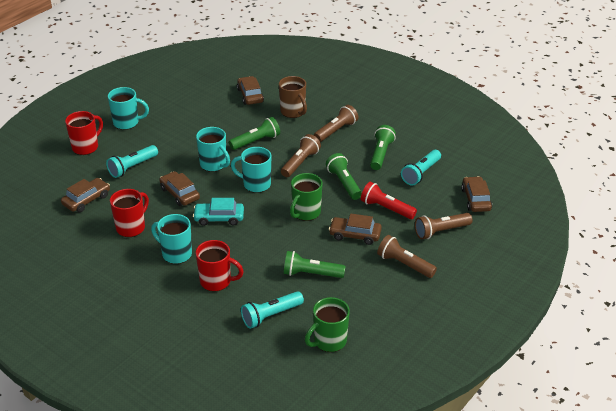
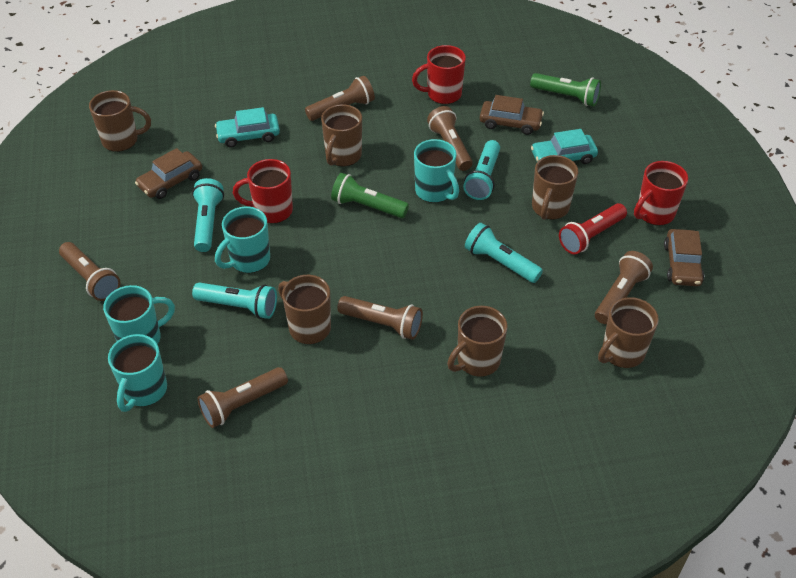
brown car: [61,178,110,212] [160,171,200,206] [237,76,264,105] [329,214,382,245] [461,176,492,212] = 5 -> [135,148,202,199] [480,95,544,135] [664,229,704,286] = 3
brown flashlight: [281,134,321,177] [314,105,358,142] [377,235,437,278] [415,213,473,239] = 4 -> [59,242,120,301] [197,367,288,428] [305,76,375,121] [337,296,423,340] [427,106,473,171] [595,251,653,324] = 6
brown mug: [279,76,307,118] = 1 -> [89,90,151,152] [278,275,331,344] [321,104,362,166] [447,306,507,377] [532,155,578,220] [598,297,659,368] = 6
green flashlight: [229,117,280,150] [284,251,345,278] [326,153,362,200] [370,125,396,170] = 4 -> [331,173,409,218] [530,73,601,106] = 2
green mug: [290,173,323,221] [305,297,350,352] = 2 -> none = 0
turquoise car: [193,198,244,226] = 1 -> [215,107,280,147] [531,129,598,164] = 2
turquoise flashlight: [106,145,158,178] [241,291,304,329] [401,150,441,186] = 3 -> [192,178,224,252] [192,282,277,319] [463,140,500,200] [465,223,543,283] = 4

